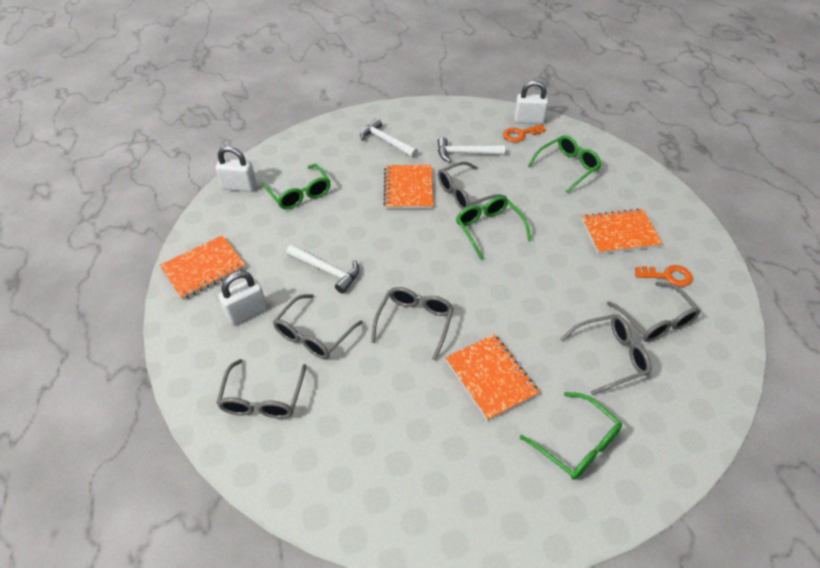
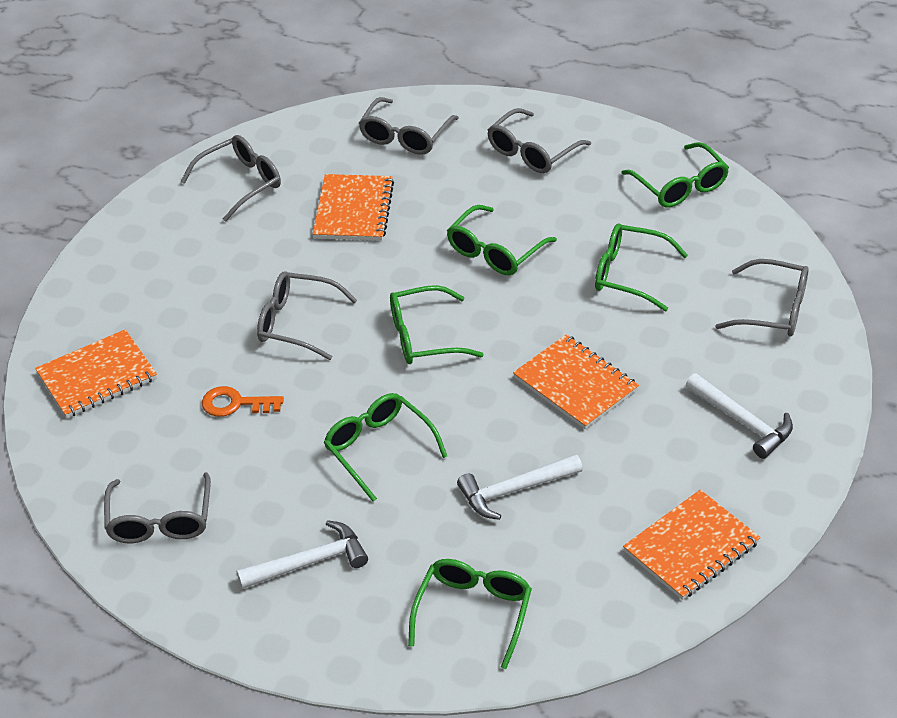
green glasses: [262,164,330,209] [456,196,531,260] [520,392,622,480] [528,135,601,193] = 4 -> [323,393,447,502] [390,285,484,364] [408,559,532,669] [447,205,557,275] [595,223,688,311] [621,142,729,207] = 6
orange key: [503,124,546,142] [635,265,693,287] = 2 -> [202,386,284,417] = 1
white padlock: [216,146,256,192] [218,271,267,325] [514,80,548,124] = 3 -> none = 0

